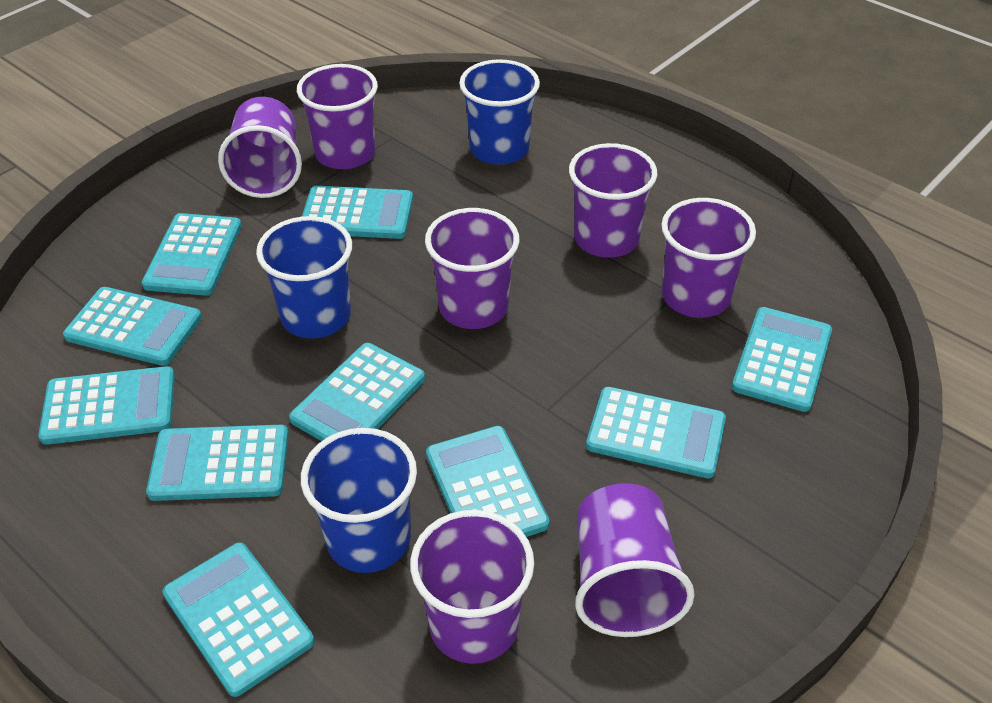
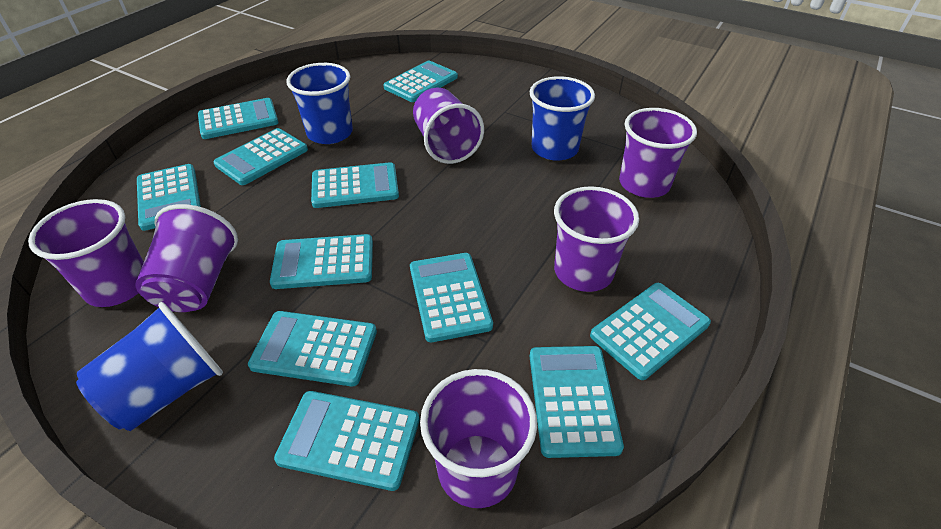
purple cup: [218,97,302,198] [297,64,378,169] [410,510,534,664] [425,208,519,329] [569,143,657,258] [575,483,695,637] [661,198,756,318] = 7 -> [28,199,144,307] [136,204,238,312] [413,88,484,164] [420,369,537,508] [554,186,639,292] [619,108,697,198] = 6
turquoise calculator: [38,366,175,445] [63,287,202,366] [142,213,242,296] [146,425,289,501] [163,542,314,697] [289,343,425,441] [302,186,413,239] [426,426,550,537] [586,387,726,478] [732,307,832,412] = 10 -> [137,164,201,231] [198,98,279,139] [213,128,308,185] [248,311,377,386] [270,234,373,289] [274,391,419,491] [311,162,399,208] [383,61,458,102] [410,253,493,342] [530,346,624,458] [590,283,711,380] = 11

